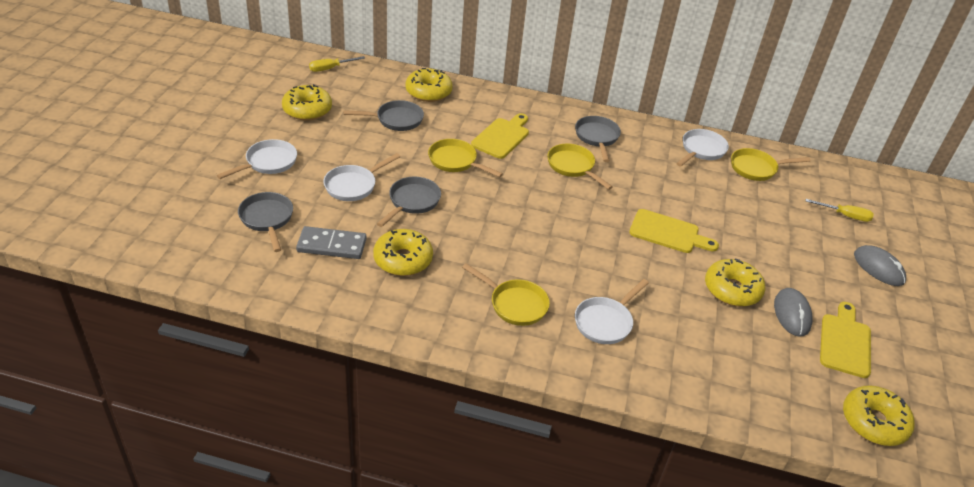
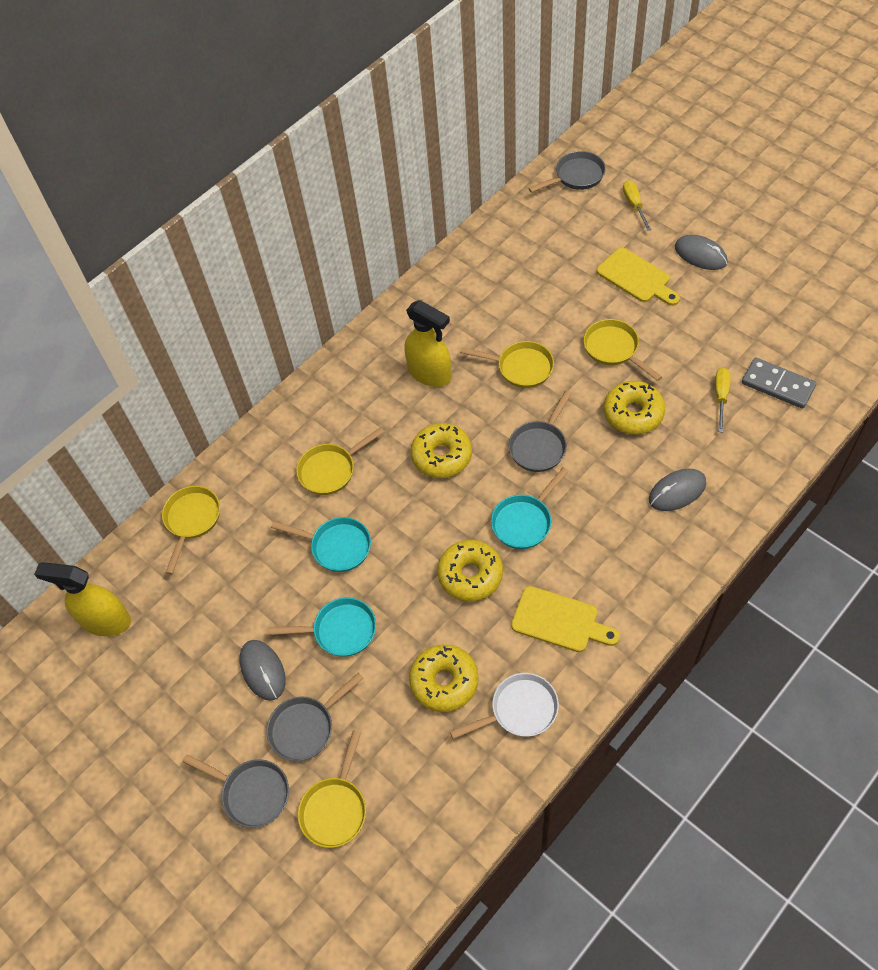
grey mouse: [774,288,813,337] [854,245,906,286] = 2 -> [240,640,286,701] [649,469,706,511] [675,235,728,270] = 3
turquoise pan: none = 0 -> [268,597,376,657] [271,517,371,572] [491,467,569,549] = 3
white pan: [217,139,297,179] [323,153,400,201] [575,279,649,344] [676,129,729,167] = 4 -> [450,673,559,739] = 1
yellow cutting board: [471,113,529,159] [629,209,719,253] [820,302,871,378] = 3 -> [511,586,620,652] [597,247,680,306] = 2
yellow donut: [282,84,332,121] [373,229,433,276] [405,68,453,102] [705,258,765,307] [843,385,915,446] = 5 -> [409,644,479,712] [411,423,472,478] [437,540,503,601] [604,381,665,434] = 4
yellow pan: [428,139,503,177] [462,263,550,326] [547,143,613,190] [731,148,810,181] = 4 -> [162,486,220,575] [296,427,384,495] [298,730,366,848] [460,341,554,388] [583,319,662,381] = 5
yellow spray bottle: none = 0 -> [34,562,131,636] [404,300,451,387] = 2

